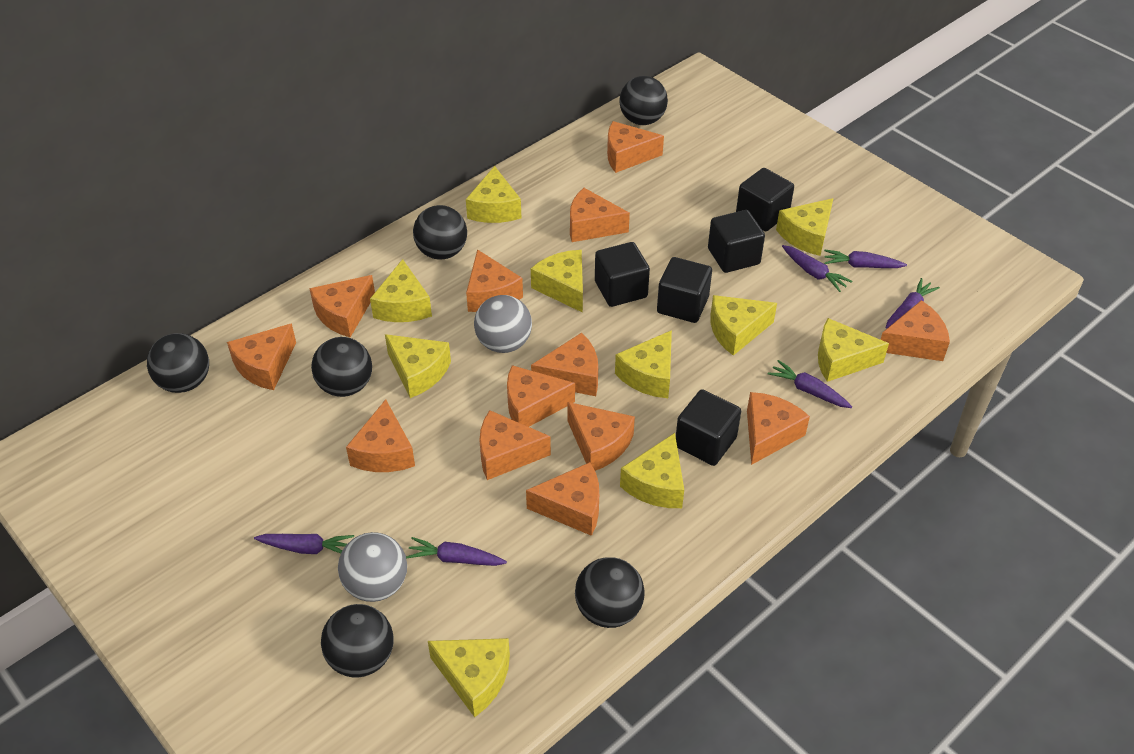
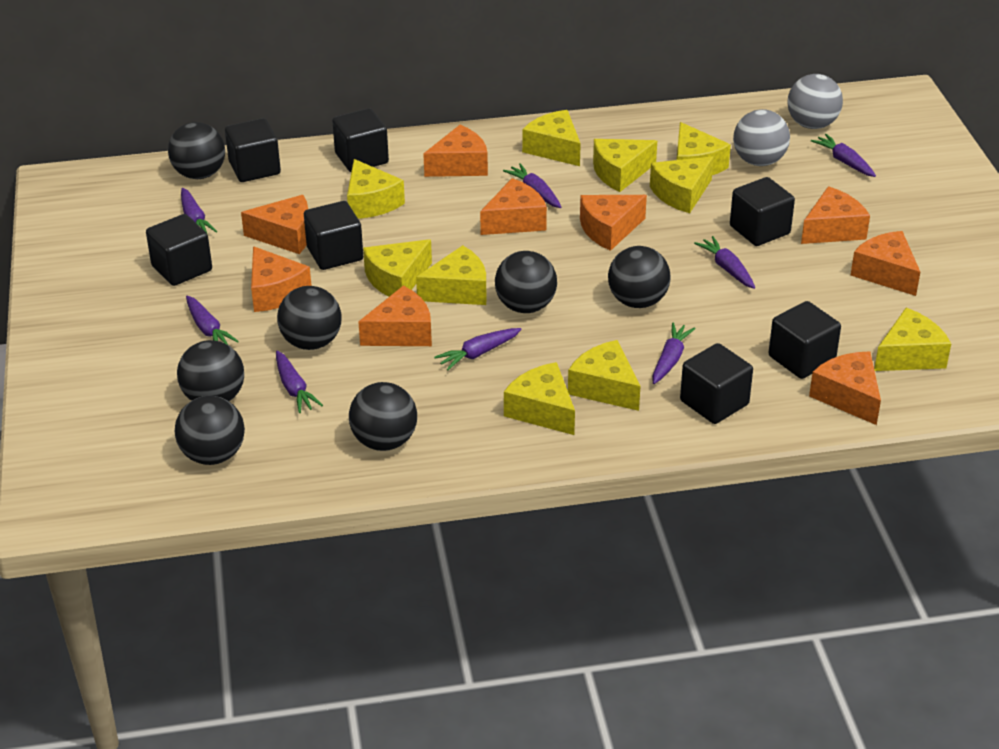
black ball: [147,333,209,393] [311,337,372,397] [321,604,394,677] [413,205,467,260] [575,557,645,628] [619,76,668,125] = 6 -> [168,122,225,179] [175,396,245,465] [177,340,244,401] [277,286,342,350] [349,382,417,451] [495,251,557,313] [608,246,671,308] = 7
black cube: [595,242,650,307] [657,257,712,323] [676,389,741,466] [708,210,765,273] [736,168,794,231] = 5 -> [146,214,212,286] [225,118,281,182] [304,201,363,270] [332,108,389,172] [680,343,753,424] [730,177,795,246] [768,301,841,379] = 7
orange cheese: [227,323,296,390] [309,275,375,337] [346,399,415,472] [466,249,523,312] [479,410,551,480] [507,365,575,427] [526,462,599,536] [531,333,598,396] [567,402,635,471] [570,188,630,242] [607,121,664,173] [747,392,810,465] [881,300,950,361] = 13 -> [241,195,308,254] [251,246,312,312] [358,286,432,346] [423,125,488,177] [480,178,547,235] [580,195,647,251] [801,187,870,244] [809,352,881,425] [851,231,920,296] = 9
purple carrot: [254,534,354,554] [406,537,507,566] [768,360,852,408] [782,245,853,292] [824,250,907,268] [886,278,940,329] = 6 -> [181,188,218,233] [186,295,239,345] [276,351,323,413] [434,328,522,371] [503,163,562,208] [652,322,696,384] [694,236,755,289] [811,134,876,177] = 8

